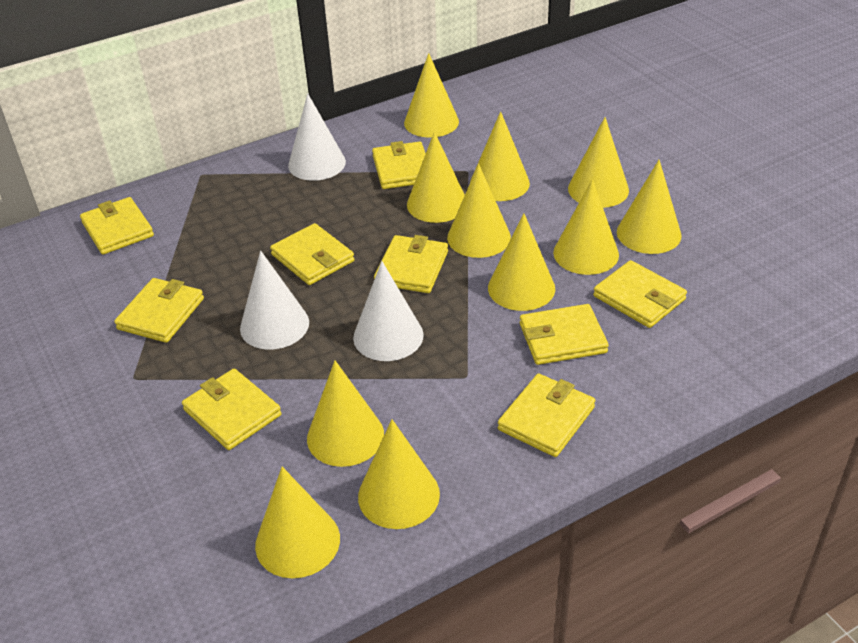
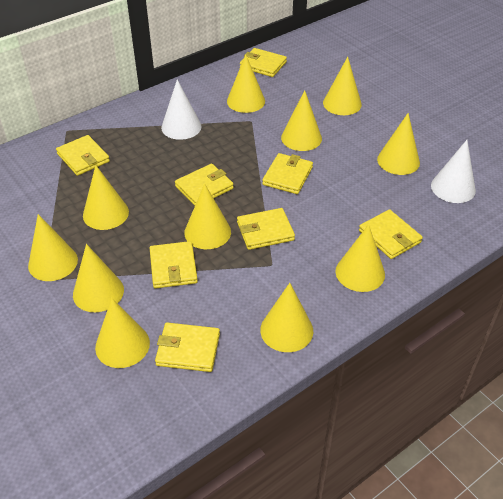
white cone: [240,251,309,350] [288,93,346,181] [353,261,424,361] = 3 -> [161,79,202,140] [431,140,476,203] = 2
yellow wallet: [80,197,154,255] [114,278,204,343] [182,369,282,450] [270,223,355,285] [372,141,426,189] [374,235,448,293] [498,373,595,457] [520,304,609,365] [593,260,687,328] = 9 -> [56,135,110,176] [150,241,198,288] [155,323,220,372] [175,164,234,205] [237,208,295,250] [240,48,287,77] [262,153,313,194] [359,209,423,259] = 8

